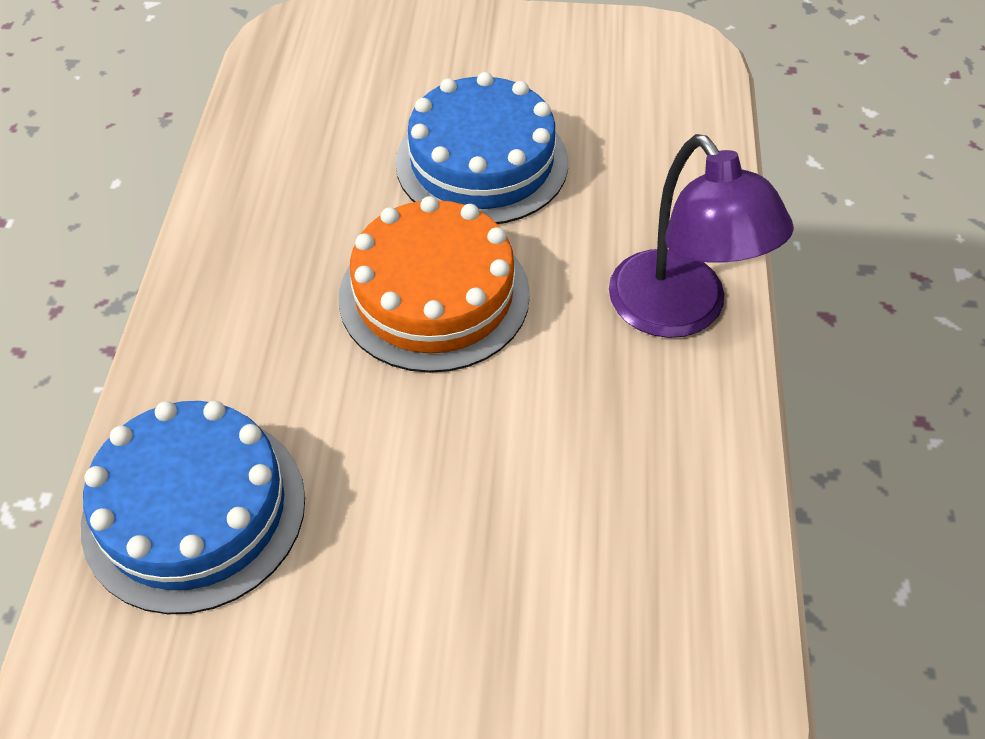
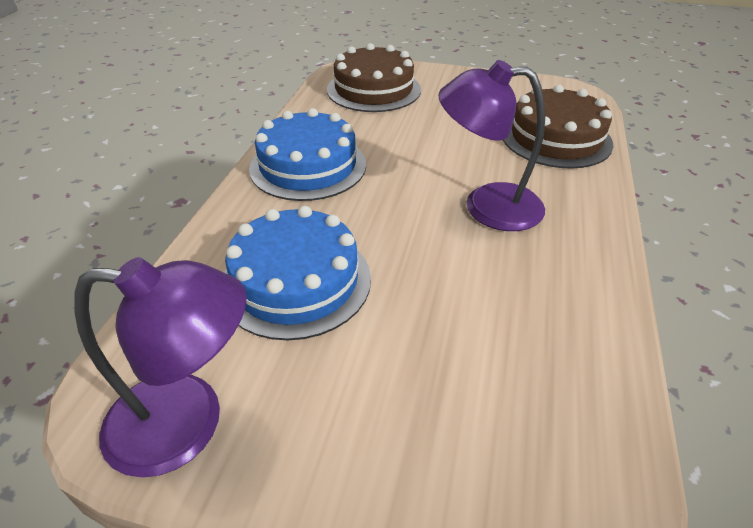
brown cake: none = 0 -> [327,43,421,112] [503,85,613,169] = 2
orange cake: [339,196,530,373] = 1 -> none = 0
purple lamp: [609,134,794,338] = 1 -> [74,257,247,478] [438,60,545,231] = 2

